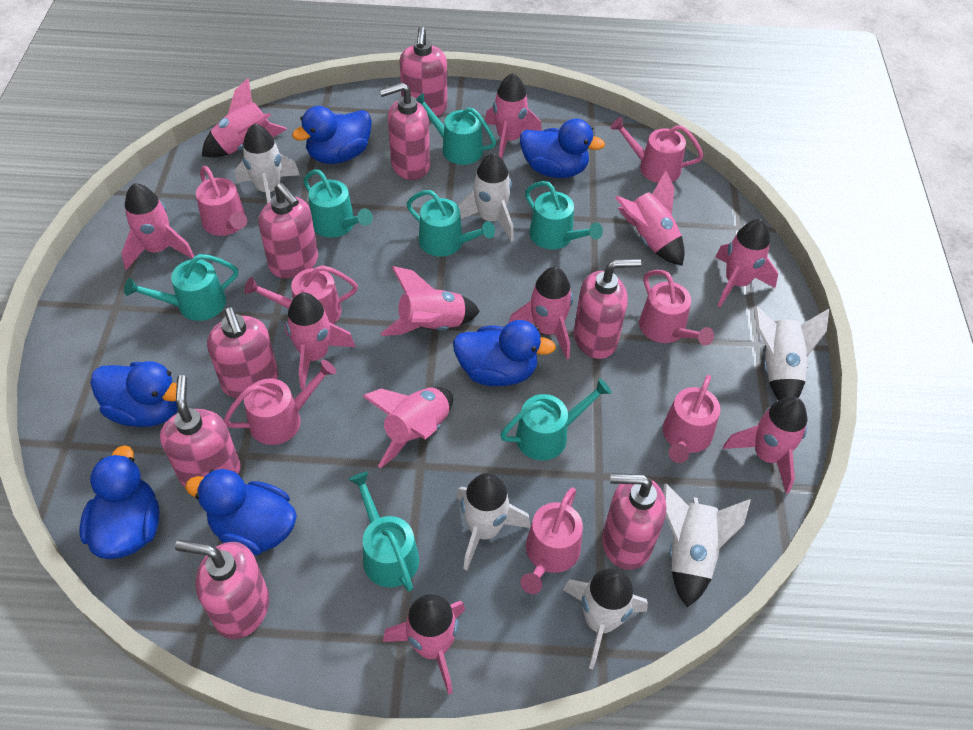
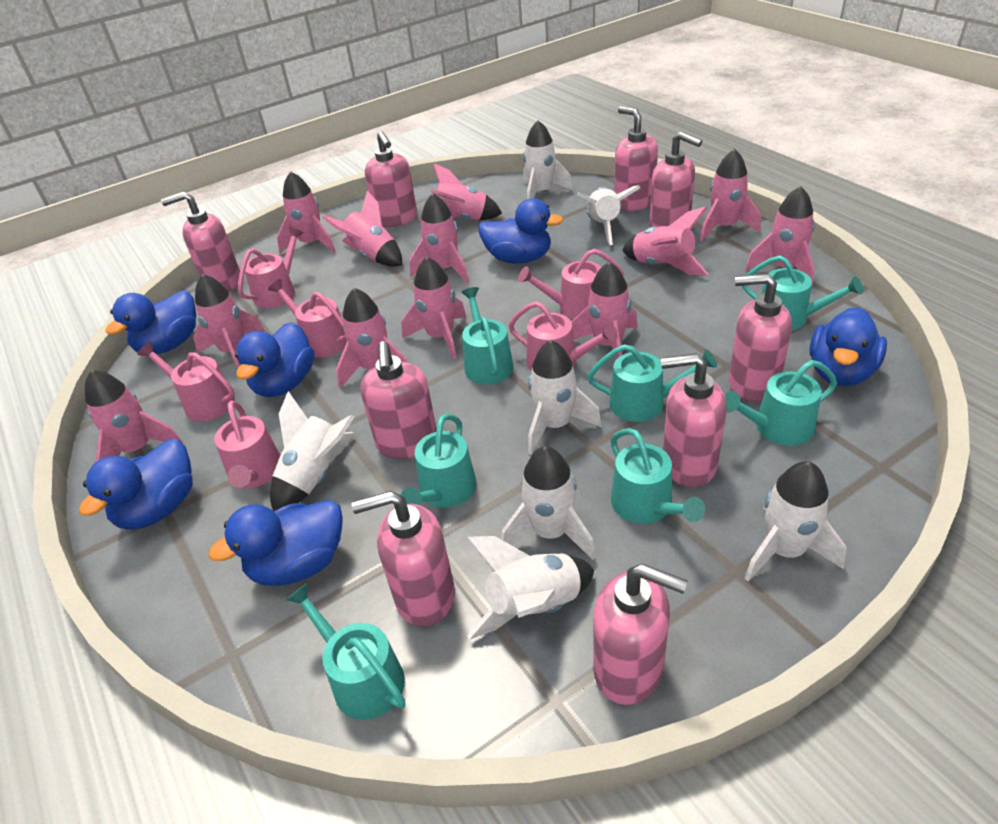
pink rocket: [121,183,195,270] [202,78,287,158] [285,293,355,389] [363,387,453,468] [381,266,480,336] [383,594,465,695] [485,73,542,158] [509,267,573,359] [615,171,685,265] [715,219,778,307] [723,397,807,494] = 11 -> [85,370,183,462] [193,274,265,369] [277,171,336,253] [322,191,402,267] [336,288,407,388] [401,257,466,359] [409,193,469,283] [419,163,502,221] [572,262,638,360] [622,206,708,275] [700,149,761,241] [745,186,815,287] = 12
pink soap dispenser: [160,375,241,487] [175,540,269,639] [207,307,279,399] [258,183,318,279] [379,82,430,180] [399,26,447,118] [574,259,642,359] [602,473,666,570] = 8 -> [161,191,240,291] [352,491,455,627] [360,341,437,459] [365,131,417,227] [593,564,688,705] [614,106,658,211] [649,132,702,227] [661,353,727,488] [729,274,792,402] = 9
pink watering can: [196,166,247,236] [224,360,336,445] [244,265,358,324] [521,487,583,594] [610,117,704,183] [639,270,714,346] [663,375,721,463] = 7 -> [137,341,235,421] [214,401,280,488] [238,227,304,308] [268,279,347,357] [508,301,618,372] [518,249,624,319] = 6
white rocket: [235,123,300,203] [456,473,531,570] [458,153,514,242] [563,568,648,670] [664,484,751,607] [754,306,829,401] = 6 -> [270,391,354,511] [465,536,594,640] [501,446,596,560] [523,121,573,199] [528,340,602,455] [577,185,640,245] [744,461,847,582] = 7

